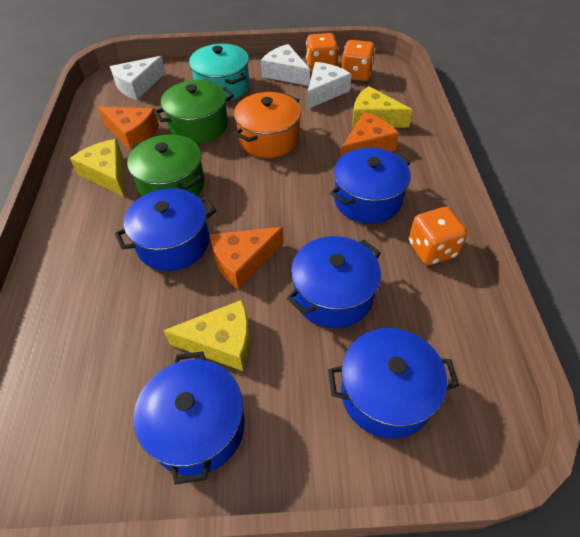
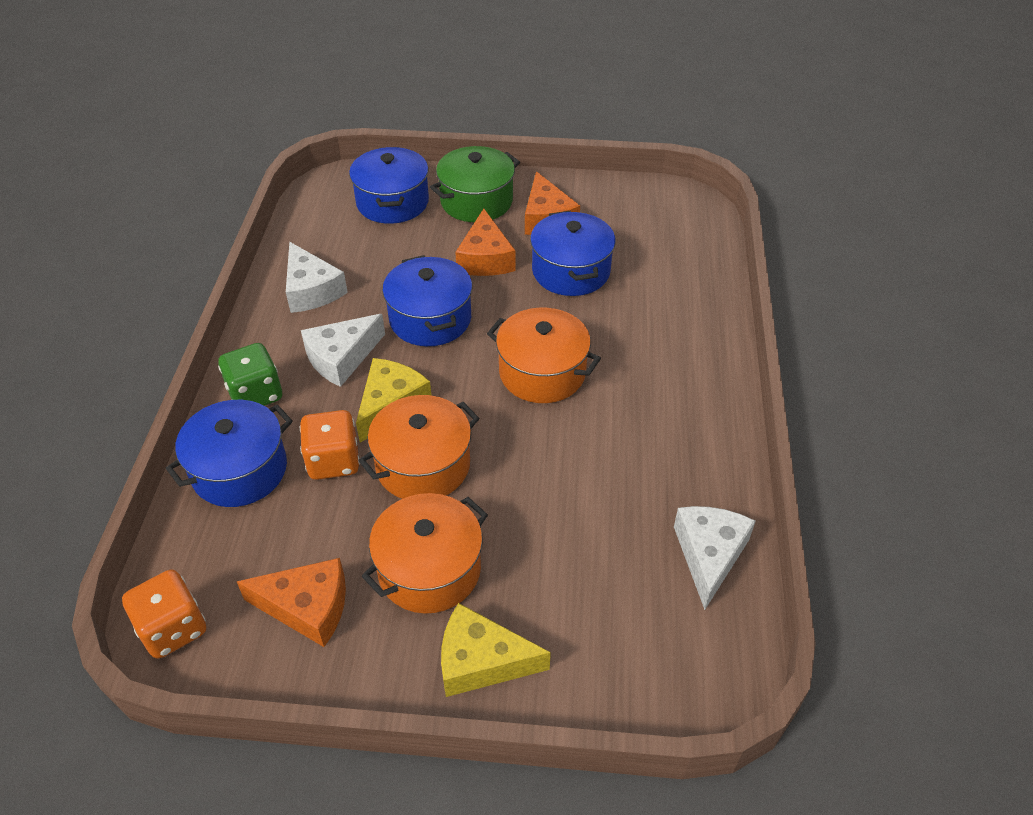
blue pot: [115,188,216,271] [134,351,245,485] [287,236,381,328] [328,328,459,439] [330,148,411,224] = 5 -> [166,400,293,507] [349,147,429,224] [382,255,472,346] [530,211,616,296] = 4
green dice: none = 0 -> [218,343,282,406] = 1
green pot: [127,134,204,197] [154,80,234,144] = 2 -> [430,146,520,222] = 1
orange dice: [306,33,338,73] [341,40,375,81] [409,207,467,265] = 3 -> [122,569,206,659] [300,410,360,480] = 2
orange pot: [234,92,301,158] = 1 -> [358,395,480,499] [362,493,488,614] [487,308,601,403] = 3
turquoise pot: [189,44,250,100] = 1 -> none = 0
yellow cheese: [70,139,124,197] [163,300,250,371] [352,86,413,128] = 3 -> [356,358,432,443] [441,603,551,697] = 2

